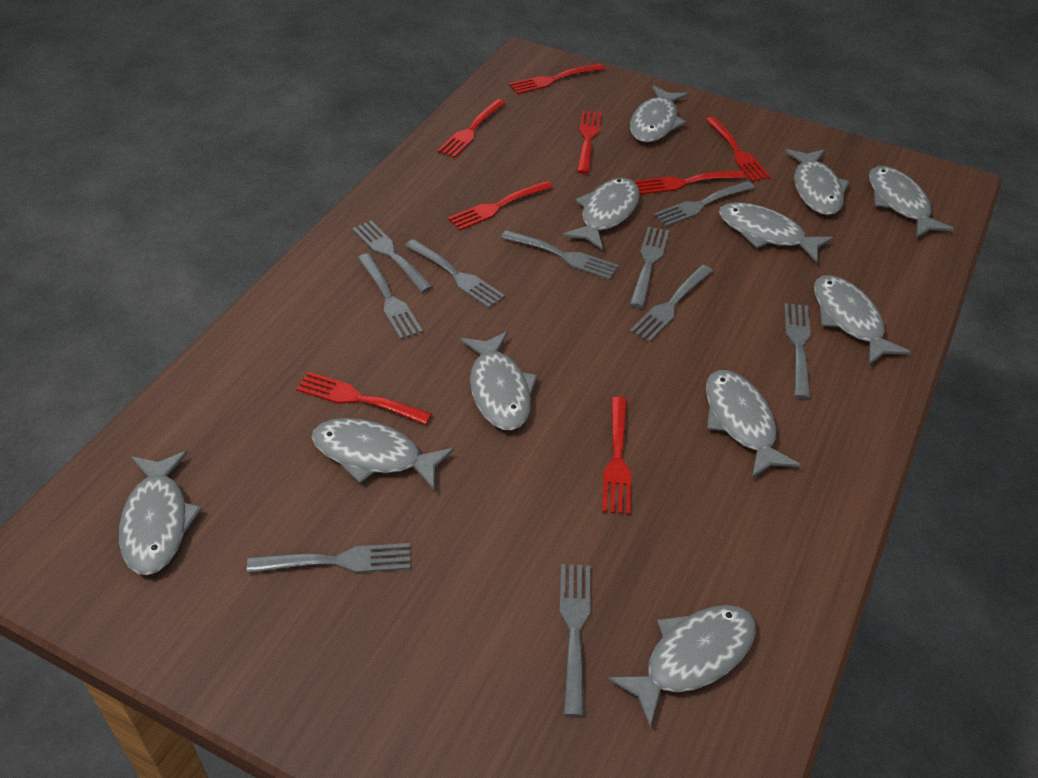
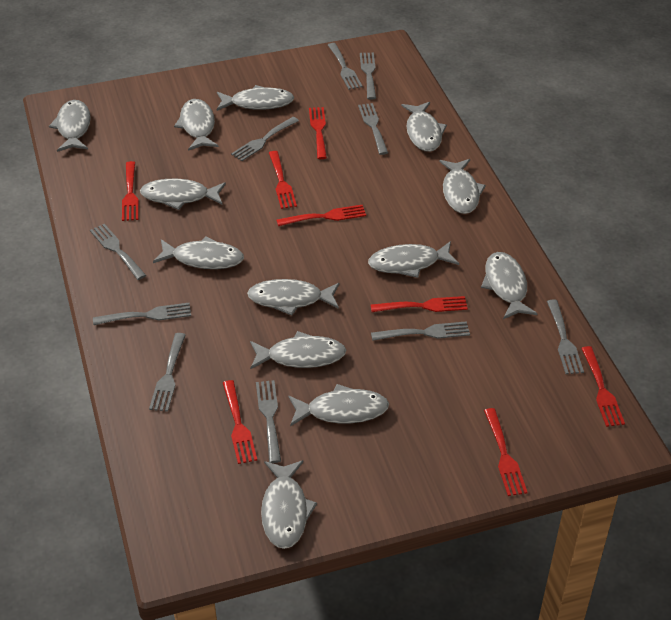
grey fish: [119,451,202,575] [311,418,454,490] [460,332,538,430] [563,178,640,250] [608,605,756,727] [630,85,688,142] [706,370,801,478] [719,202,834,263] [785,149,849,215] [814,275,911,365] [869,166,954,238] = 11 -> [49,100,91,152] [140,179,226,210] [153,236,244,269] [174,99,219,151] [217,85,294,111] [247,279,339,316] [250,331,346,369] [261,460,317,549] [288,384,389,426] [368,241,459,278] [401,102,447,152] [439,159,486,214] [481,252,537,319] = 13

